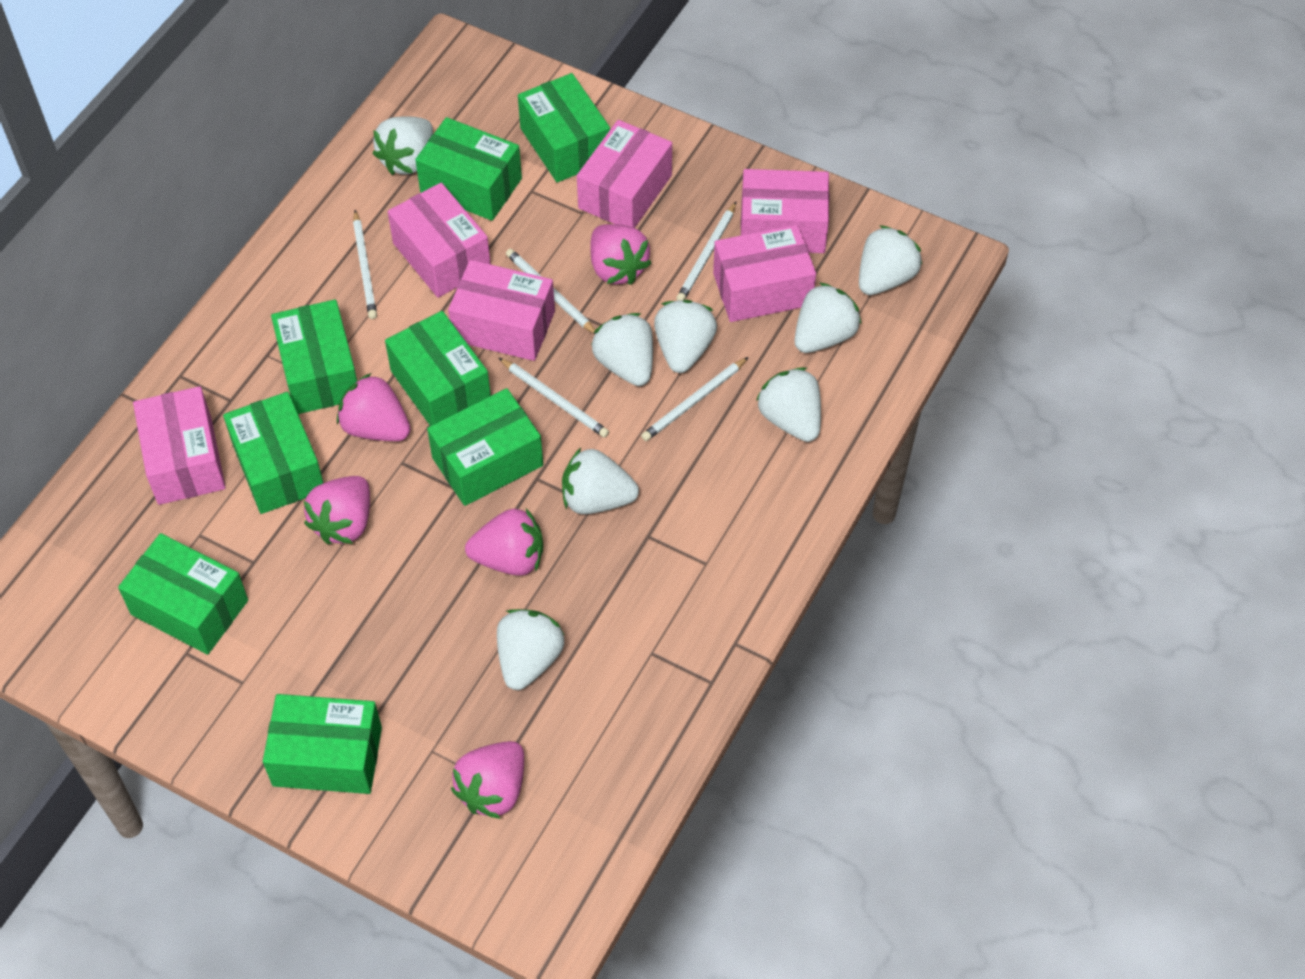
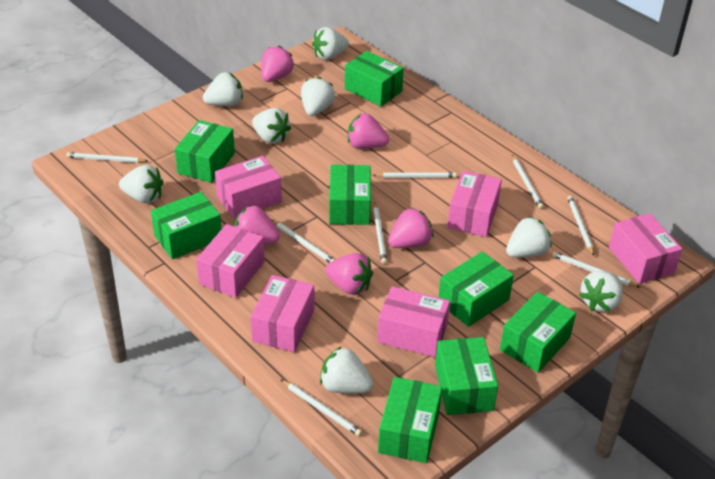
white pencil: [353,210,377,319] [499,358,609,438] [506,249,595,334] [641,357,749,441] [676,202,736,301] = 5 -> [66,152,148,163] [272,220,335,263] [280,379,362,436] [373,172,457,178] [373,203,387,264] [512,155,544,209] [552,252,640,288] [567,196,594,256] = 8

